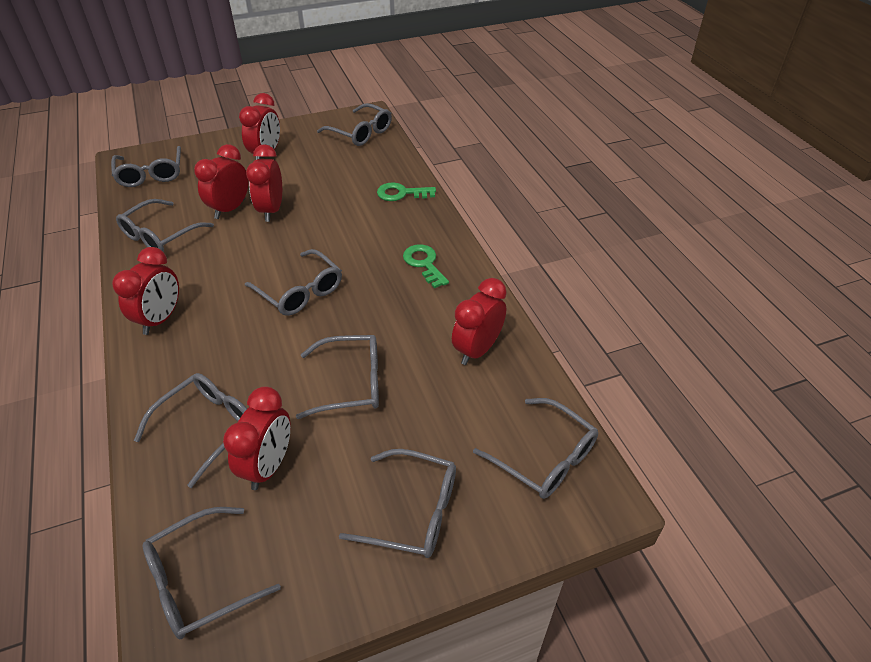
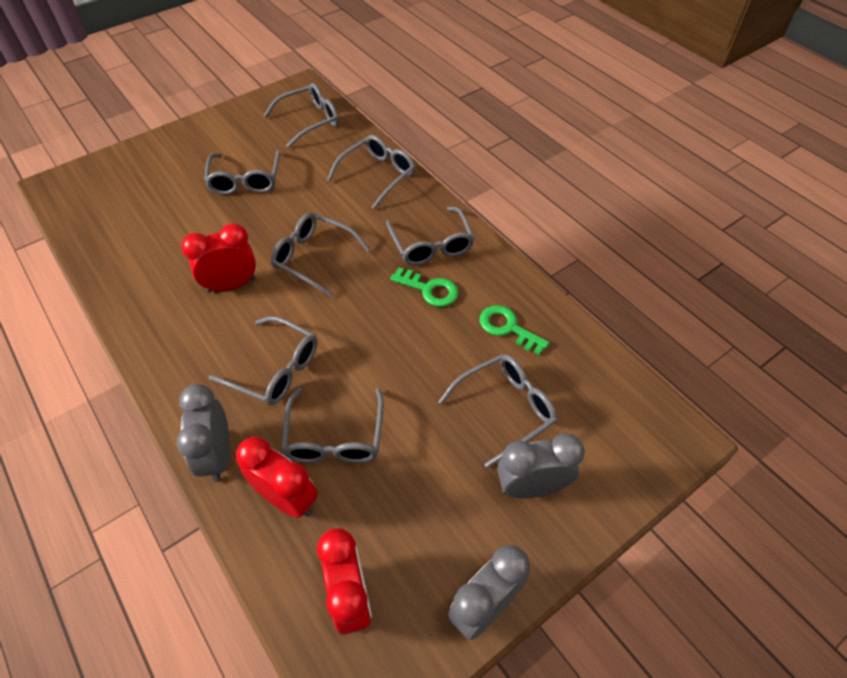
grey clock: none = 0 -> [177,384,230,482] [448,545,530,640] [497,433,585,498] = 3
grey glasses: [111,146,181,187] [116,199,214,252] [134,373,247,488] [143,507,281,639] [245,249,342,316] [296,335,379,419] [317,103,392,146] [339,449,456,558] [473,398,598,499] = 9 -> [204,151,280,195] [209,316,317,405] [264,83,339,148] [271,213,370,297] [281,388,384,463] [327,135,415,209] [386,206,475,266] [438,354,557,468] = 8
red clock: [112,247,179,335] [194,144,248,219] [223,386,291,490] [239,93,280,160] [246,144,282,222] [452,278,507,365] = 6 -> [181,223,256,293] [236,437,318,518] [317,528,372,635] = 3

